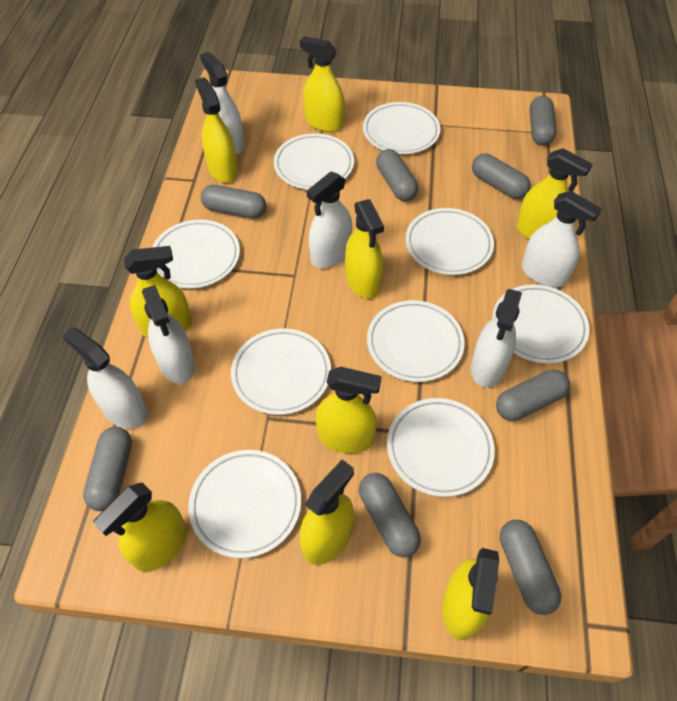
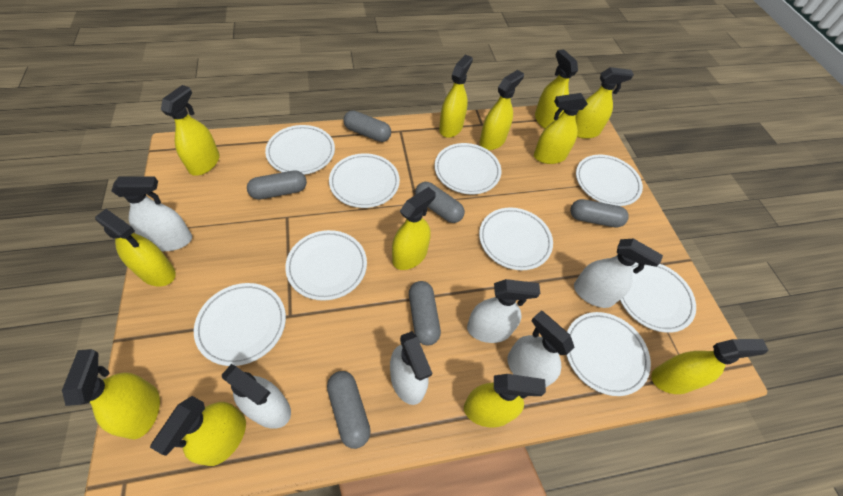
grey capsule: [83,427,132,511] [201,185,266,218] [359,473,421,557] [376,149,418,201] [472,154,531,199] [496,369,570,421] [500,520,561,615] [530,96,557,145] = 8 -> [247,170,307,200] [327,371,371,449] [343,110,391,142] [409,281,441,345] [415,182,465,223] [570,199,629,228] = 6
yellow spray bottle: [93,483,187,572] [124,246,192,337] [195,77,238,183] [299,460,354,565] [300,36,344,132] [316,367,382,453] [345,199,384,299] [442,548,499,640] [517,148,593,239] = 9 -> [62,349,160,439] [95,209,176,286] [150,396,246,466] [161,85,220,176] [392,187,436,270] [439,55,473,138] [464,374,546,428] [479,70,524,150] [534,93,588,164] [535,49,578,129] [575,67,634,139] [651,339,768,394] = 12

